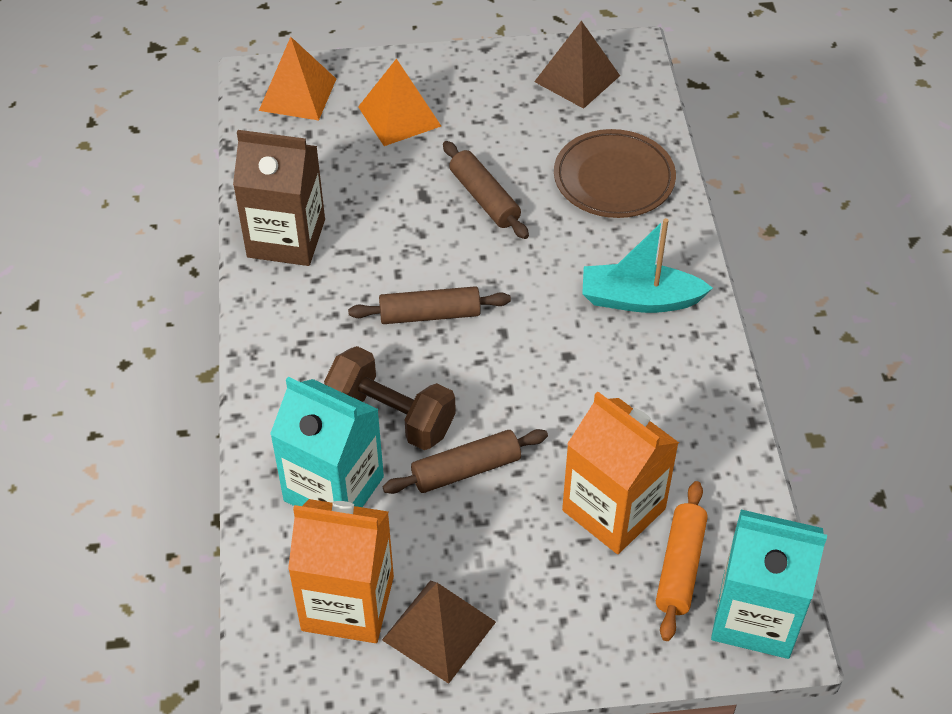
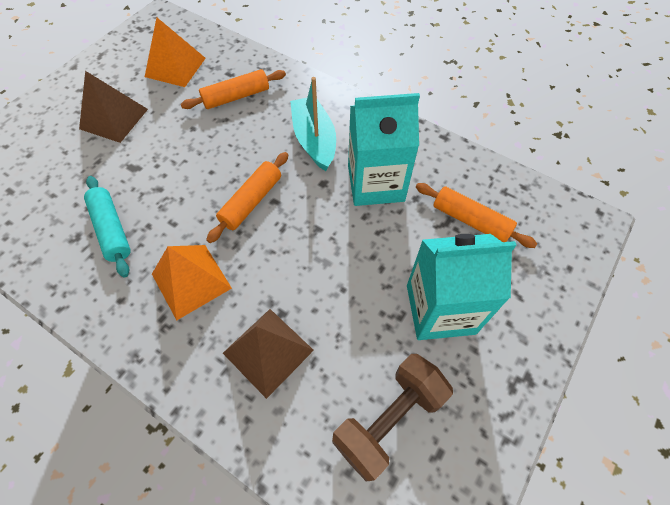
brown carton: [233,130,325,266] = 1 -> none = 0
brown plate: [554,129,676,218] = 1 -> none = 0
brown rolling pin: [348,286,511,324] [382,429,548,494] [443,141,529,239] = 3 -> none = 0
orange carton: [288,499,394,643] [562,392,679,554] = 2 -> none = 0
orange rolling pin: [656,481,708,641] = 1 -> [181,69,286,109] [206,152,288,243] [416,183,537,248] = 3
turquoise rolling pin: none = 0 -> [84,176,131,277] = 1

